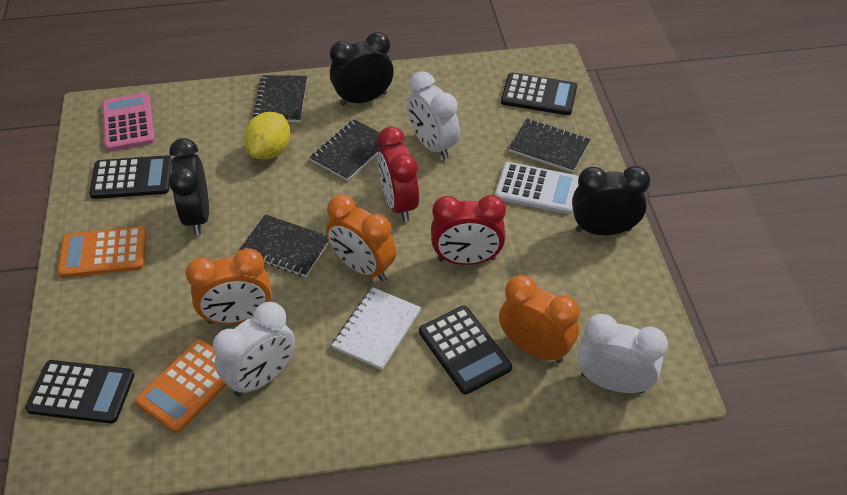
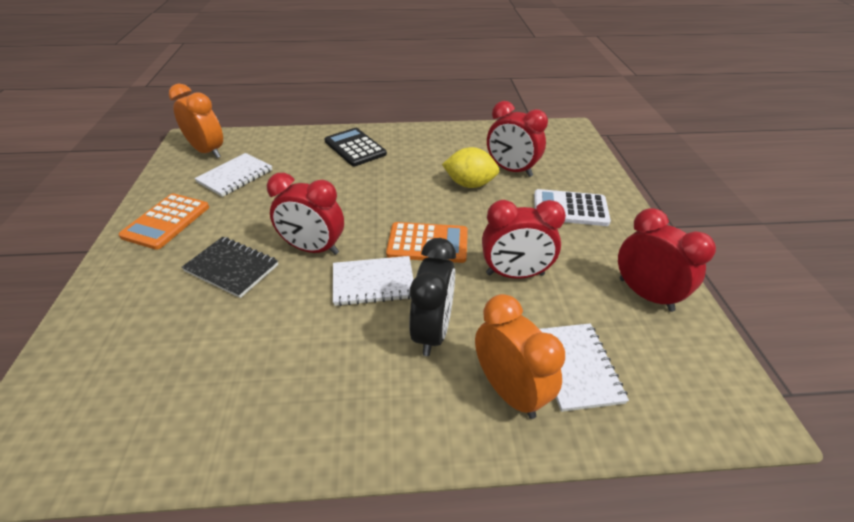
black calculator: [25,360,134,423] [89,155,172,199] [419,306,512,394] [501,73,577,115] = 4 -> [325,128,387,166] = 1
black clock: [169,138,209,235] [330,32,394,106] [572,166,650,235] = 3 -> [409,238,456,356] = 1
black notebook: [238,214,329,277] [253,75,307,122] [310,119,382,181] [509,119,591,173] = 4 -> [182,237,278,298] = 1
orange clock: [186,248,271,324] [326,195,396,282] [499,275,580,363] = 3 -> [169,84,223,158] [475,294,565,419] = 2
pink calculator: [102,93,155,151] = 1 -> none = 0
red clock: [377,127,419,222] [431,195,506,265] = 2 -> [267,173,344,255] [482,200,566,279] [487,101,548,177] [618,208,716,312] = 4
white clock: [213,302,295,397] [407,71,460,160] [577,314,668,393] = 3 -> none = 0
white notebook: [332,287,421,370] = 1 -> [194,153,273,197] [333,256,414,306] [539,324,629,412] = 3

